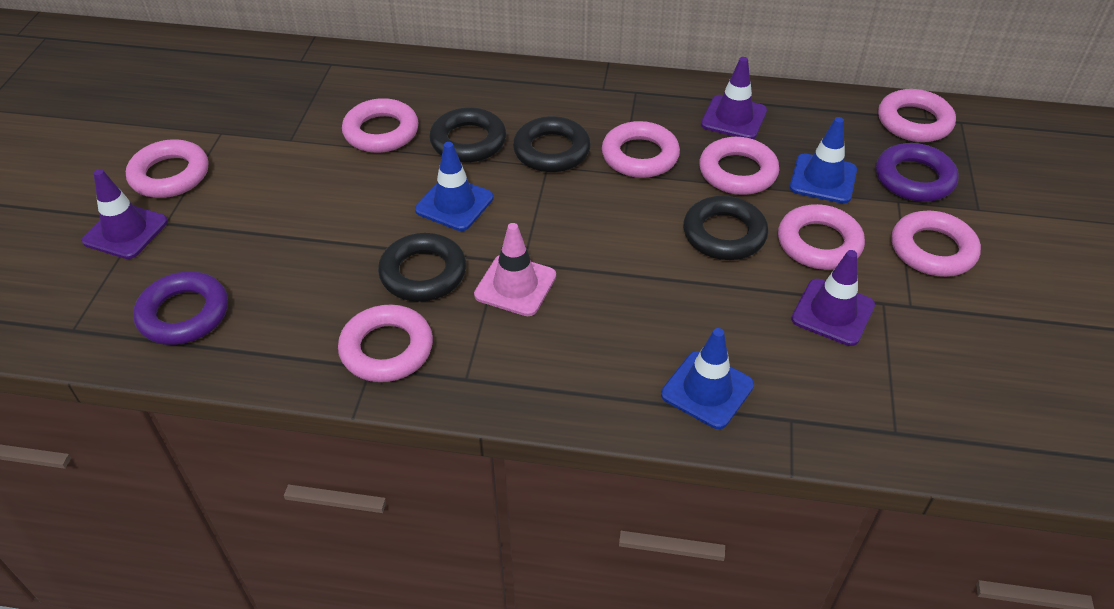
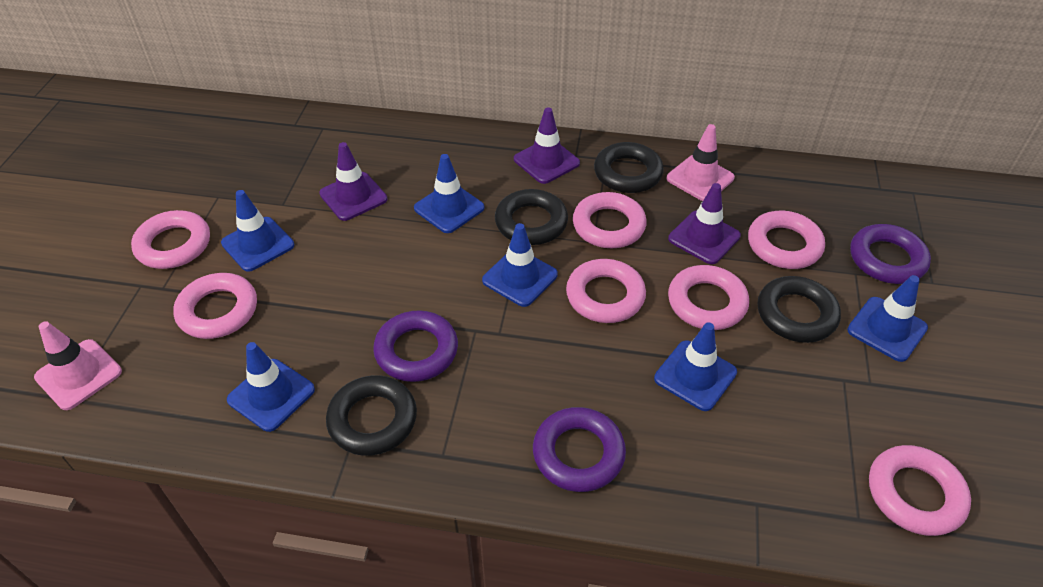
blue traffic cone: [415,142,494,231] [661,328,754,429] [790,117,857,204] = 3 -> [221,190,294,272] [227,342,315,432] [414,154,484,233] [482,223,558,307] [654,322,737,411] [847,275,928,362] = 6
pink ring: [126,139,208,198] [338,305,433,382] [342,98,419,153] [602,121,680,178] [699,137,779,195] [778,204,865,270] [878,89,956,142] [892,211,981,277] = 8 -> [131,210,210,269] [173,273,257,339] [566,259,646,323] [573,192,647,248] [668,265,749,330] [748,211,825,269] [869,445,971,536] = 7
pink traffic cone: [474,223,556,316] = 1 -> [34,321,122,410] [667,124,735,201] = 2
purple ring: [133,272,228,345] [876,143,959,202] = 2 -> [373,310,458,382] [533,407,626,492] [850,224,931,284] = 3

